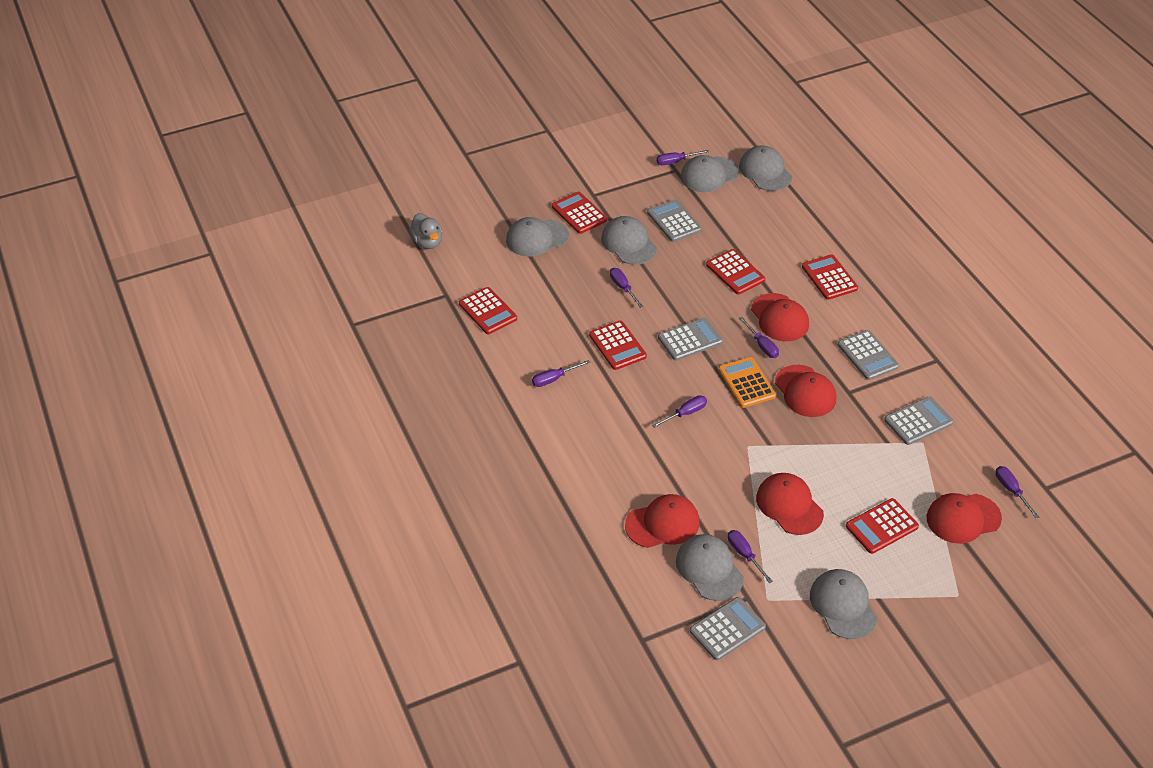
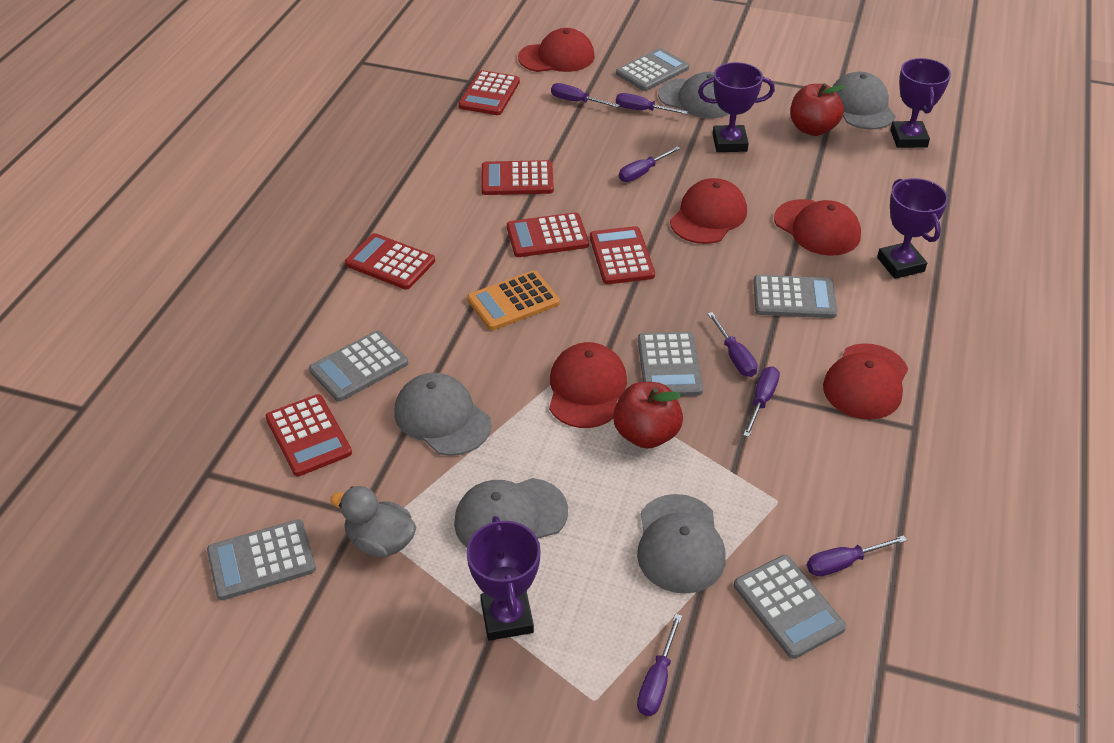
grey calculator: [647,199,701,242] [658,318,723,361] [690,597,766,660] [838,330,899,380] [884,397,954,445] = 5 -> [207,519,316,600] [309,331,408,402] [616,48,689,91] [638,332,703,396] [734,555,846,659] [753,275,837,318] = 6
grey cap: [506,217,569,256] [601,216,657,265] [676,534,744,601] [681,155,739,192] [739,146,792,191] [810,569,877,639] = 6 -> [394,373,491,456] [454,478,568,548] [637,494,726,594] [658,72,729,118] [832,72,896,130] = 5
purple trophy: none = 0 -> [466,516,541,641] [698,62,775,152] [877,178,948,279] [890,58,951,148] = 4
red apple: none = 0 -> [613,382,683,449] [790,83,845,136] = 2

